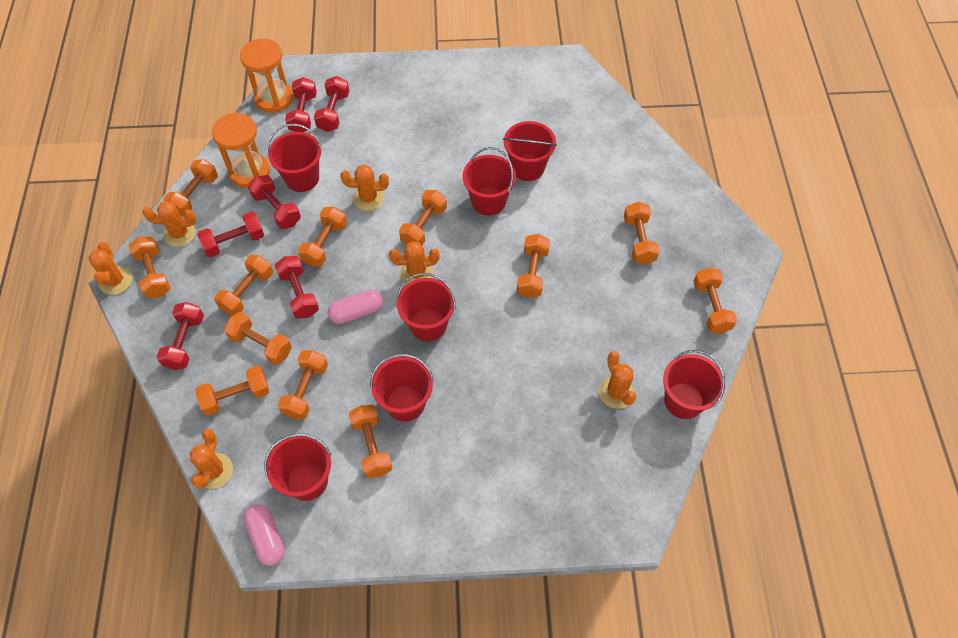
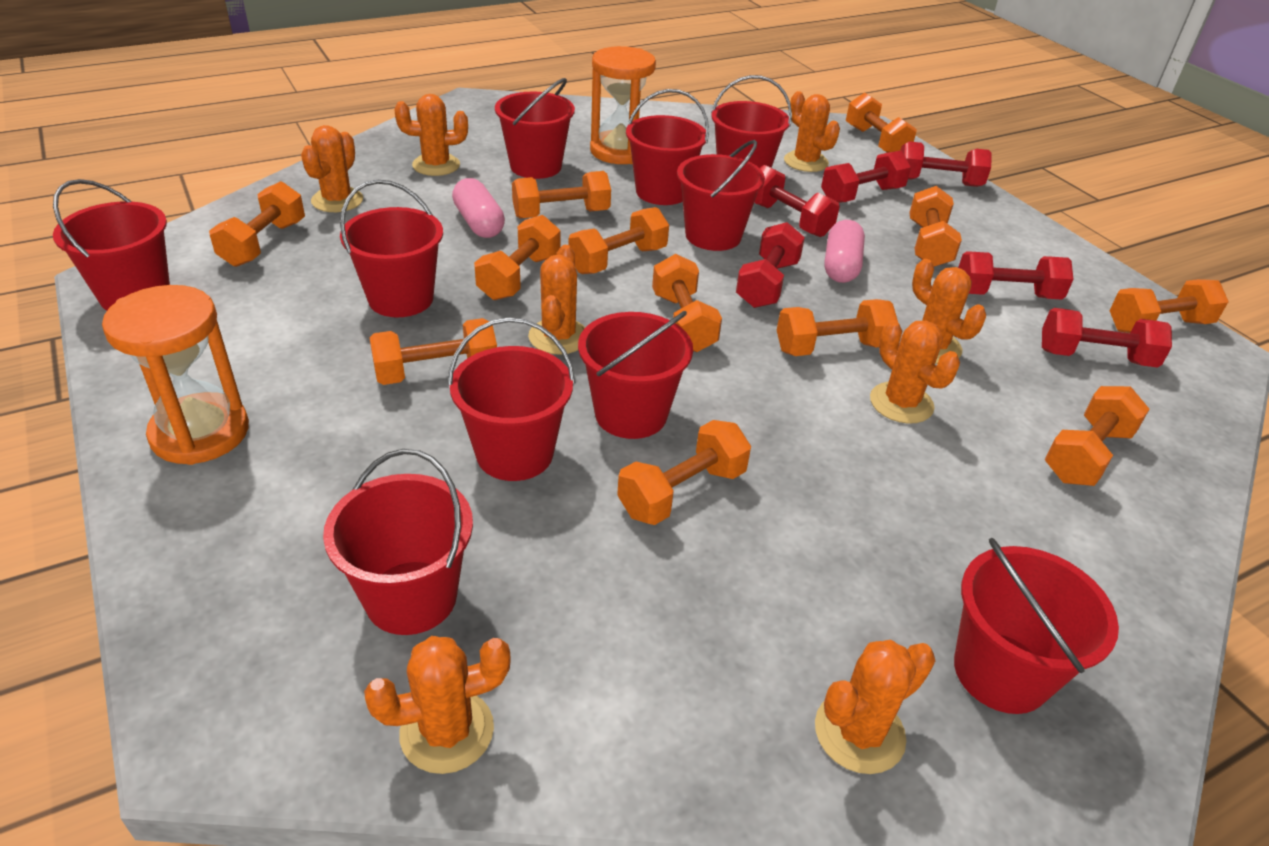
orange cactus: [88,242,132,295] [143,201,196,247] [190,429,233,489] [340,164,389,211] [389,241,440,284] [599,351,636,409] = 6 -> [301,125,363,212] [364,636,511,774] [394,94,468,176] [528,245,585,355] [784,91,840,172] [815,640,935,774] [870,321,960,424] [912,259,986,364] = 8
red bucket: [264,433,331,501] [267,124,322,192] [370,354,434,422] [397,273,456,341] [462,147,516,216] [503,121,557,181] [663,350,725,419] = 7 -> [53,179,170,310] [323,449,473,635] [340,180,443,317] [447,317,575,481] [495,78,575,179] [578,311,693,439] [626,89,709,205] [677,140,765,251] [711,75,792,168] [954,538,1119,714] = 10

